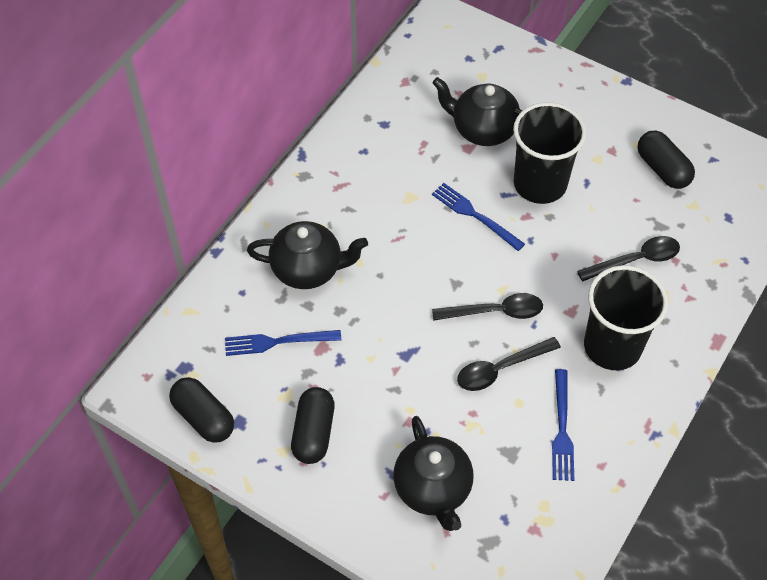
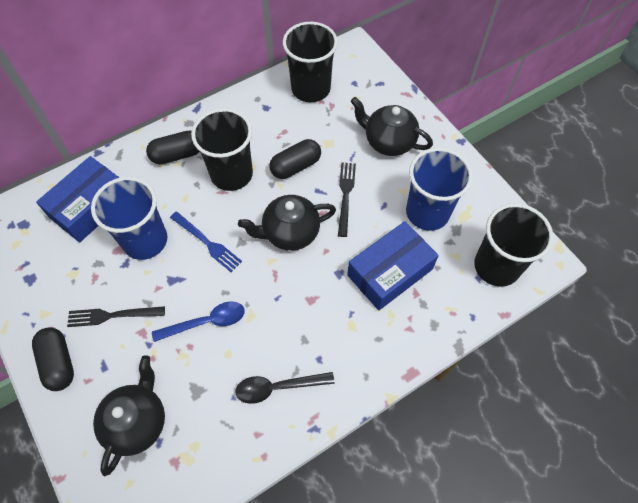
black cup: [513,102,586,204] [584,265,668,370] = 2 -> [191,108,253,191] [283,22,338,102] [474,203,553,287] = 3
black fork: none = 0 -> [67,306,165,327] [338,162,356,237] = 2
black spoon: [432,293,543,321] [457,337,561,391] [577,236,680,282] = 3 -> [235,372,335,404] = 1
blue box: none = 0 -> [36,156,119,242] [347,221,439,310] = 2
blue cup: none = 0 -> [91,177,167,260] [406,148,473,231] = 2
blue fork: [225,330,341,356] [432,183,525,251] [552,369,574,481] = 3 -> [170,211,242,272] = 1
blue spoon: none = 0 -> [152,302,245,342] = 1

